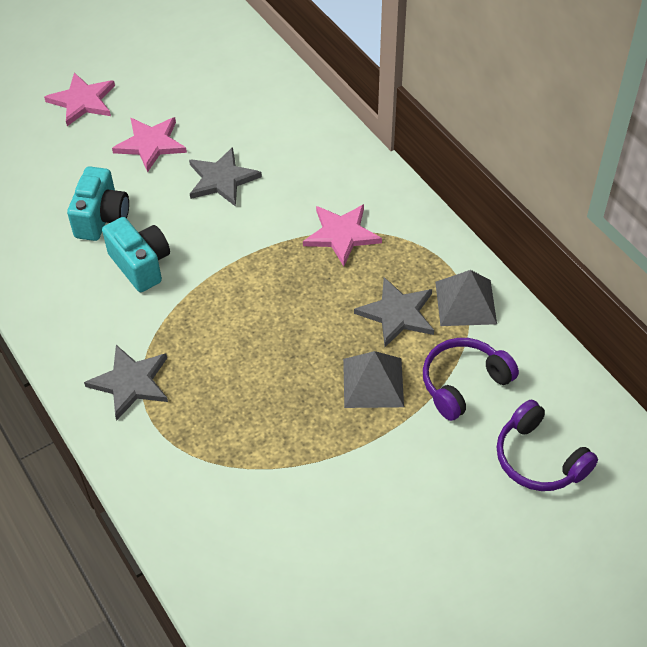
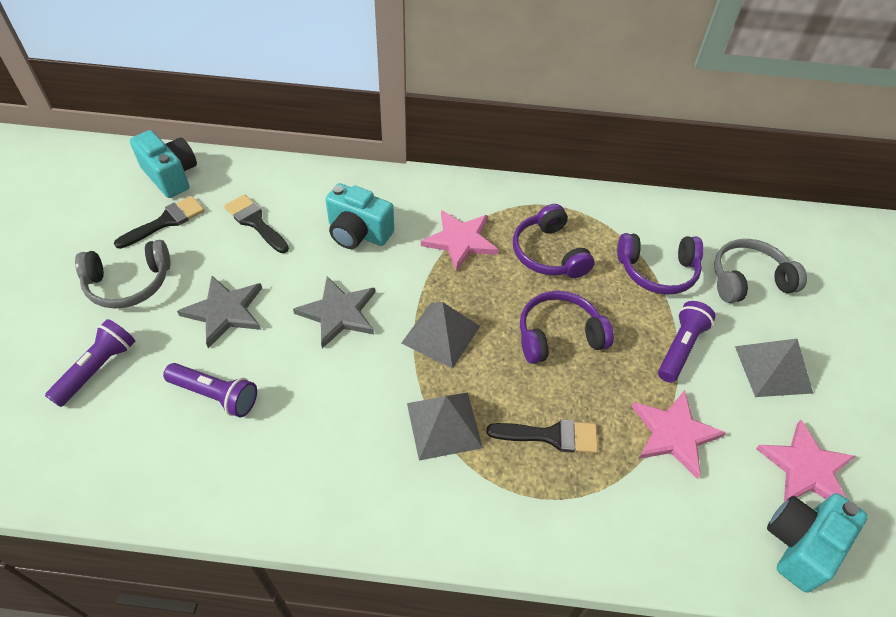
black brush: none = 0 -> [114,196,205,249] [224,194,289,253] [487,419,598,453] = 3
grey headphones: none = 0 -> [75,240,171,309] [714,239,807,303] = 2
grey pyramid: [343,351,404,408] [435,270,497,326] = 2 -> [401,302,480,369] [407,392,483,460] [735,339,813,397] = 3
grey star: [84,345,168,421] [189,147,262,207] [354,277,434,347] = 3 -> [177,276,262,348] [293,276,375,348] = 2
purple flashlight: none = 0 -> [45,319,135,407] [163,363,257,417] [658,301,716,383] = 3
purple headphones: [423,338,519,421] [497,399,598,491] = 2 -> [513,204,595,278] [520,291,614,364] [617,233,704,295] = 3
turquoise camera: [67,166,129,241] [102,217,170,292] = 2 -> [130,130,197,198] [325,183,394,249] [767,493,868,593] = 3

